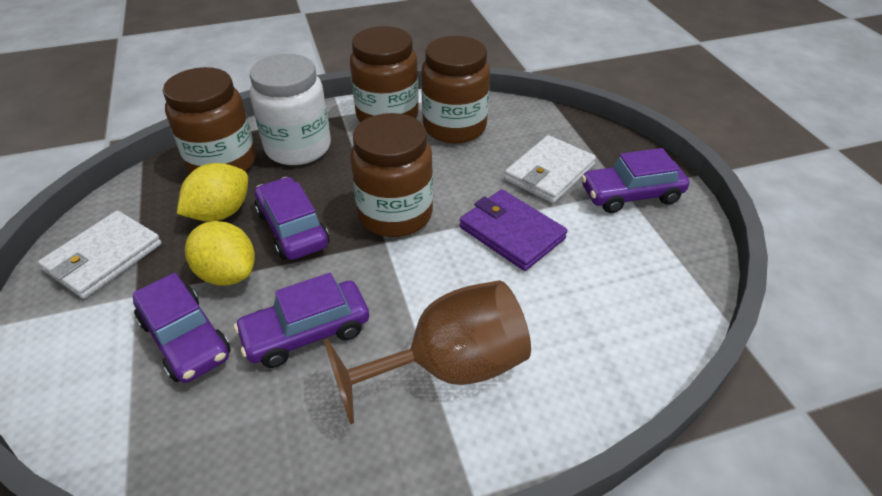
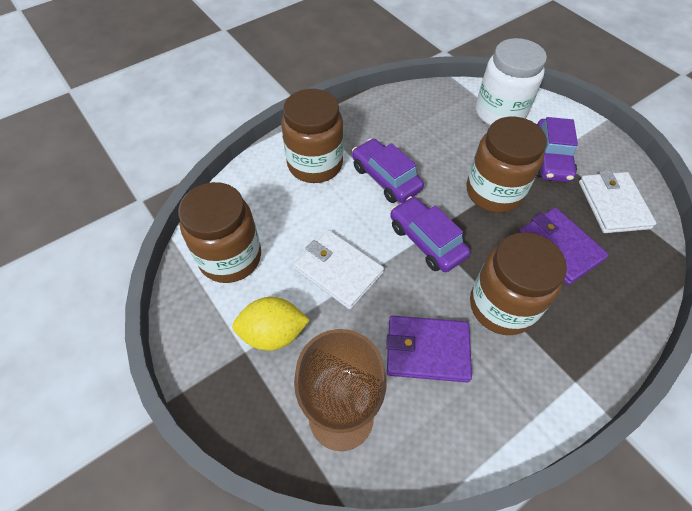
purple car: [133,273,231,383] [234,273,369,368] [255,177,329,260] [581,148,689,213] = 4 -> [352,138,424,203] [390,196,470,272] [537,117,578,182] = 3
purple wallet: [459,189,567,271] = 1 -> [386,316,472,383] [518,207,609,285] = 2
yellow lemon: [177,163,248,222] [185,221,255,285] = 2 -> [232,297,310,351] = 1

